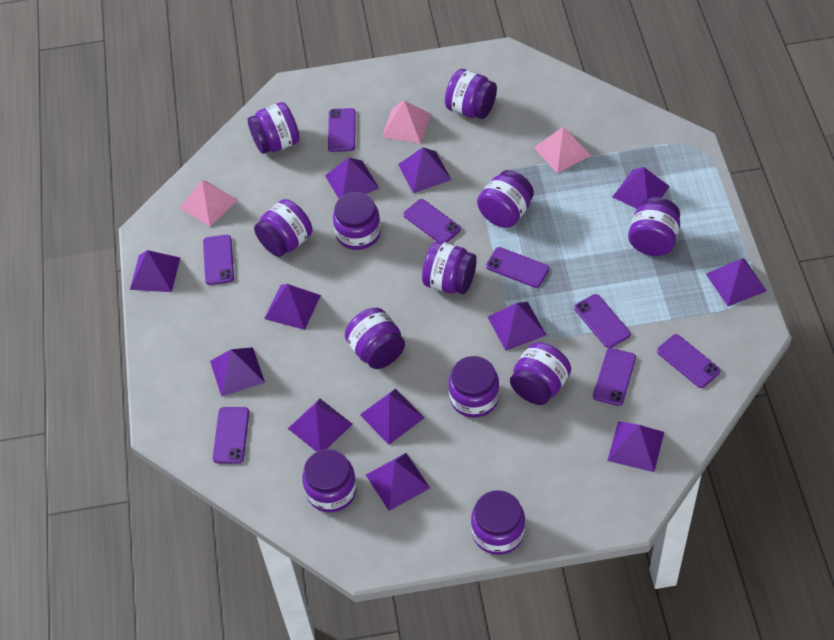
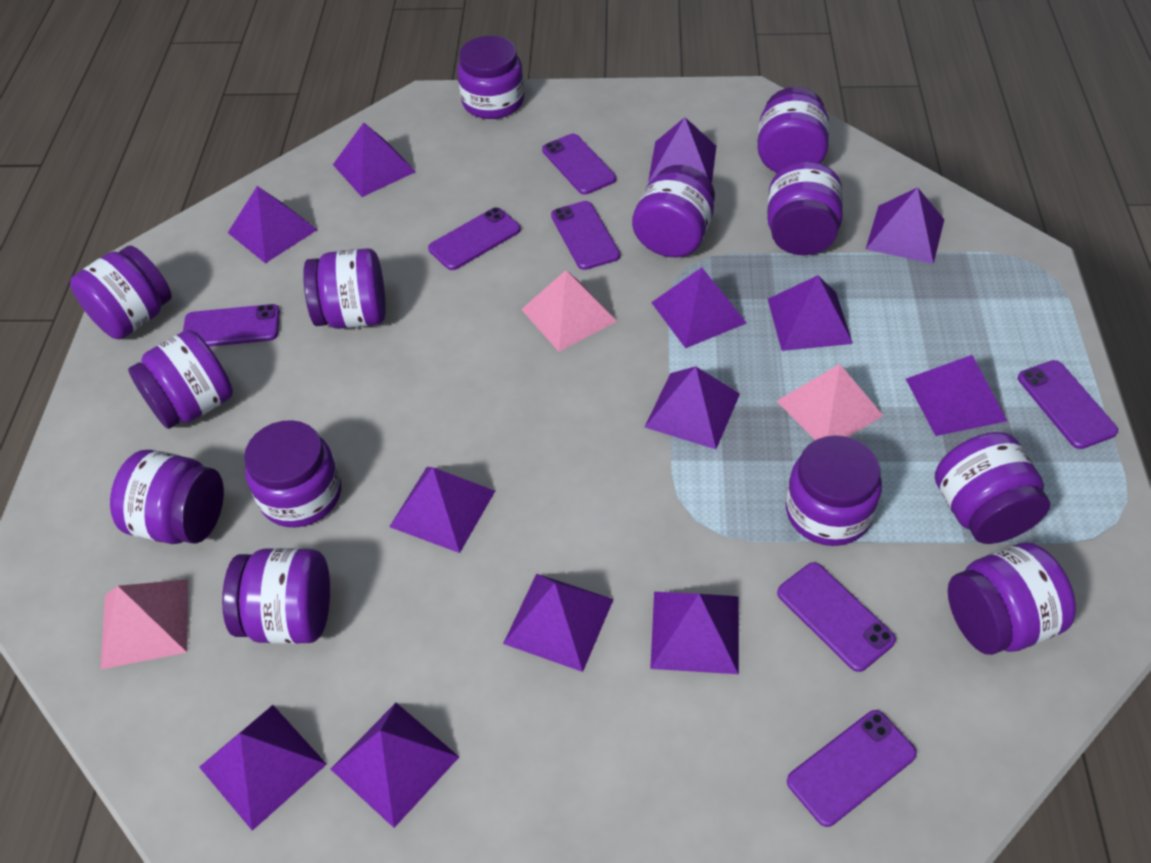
purple jar: [248,102,300,154] [254,199,312,257] [302,449,357,512] [333,192,381,250] [345,308,405,369] [422,241,477,294] [445,69,497,119] [449,356,499,418] [471,490,525,555] [477,170,534,228] [510,342,571,405] [628,197,680,256] = 12 -> [70,246,172,339] [110,450,224,544] [128,330,233,429] [222,548,330,644] [244,420,341,527] [303,248,386,329] [457,36,524,119] [632,165,715,257] [757,87,829,173] [767,162,843,255] [786,435,882,546] [935,432,1050,544] [948,542,1076,655] = 13
purple phone: [203,235,234,285] [212,407,249,464] [328,108,356,152] [403,199,461,243] [486,247,549,288] [574,294,631,348] [593,348,636,406] [657,334,721,388] = 8 -> [183,304,280,347] [428,207,521,270] [542,134,616,195] [551,201,620,270] [777,562,896,672] [787,710,917,827] [1018,360,1118,449] = 7
purple pyramid: [130,250,180,292] [210,347,265,397] [264,284,321,330] [288,399,352,452] [325,157,379,199] [360,389,424,445] [366,453,430,511] [398,148,451,193] [488,302,546,351] [607,421,664,472] [612,167,670,209] [706,258,767,306] = 12 -> [199,705,327,831] [228,186,317,263] [331,703,459,828] [333,123,416,197] [389,467,495,553] [503,574,614,672] [645,366,740,449] [648,117,716,184] [650,592,739,674] [651,267,746,348] [768,275,853,351] [866,187,944,264] [906,355,1007,436] = 13

